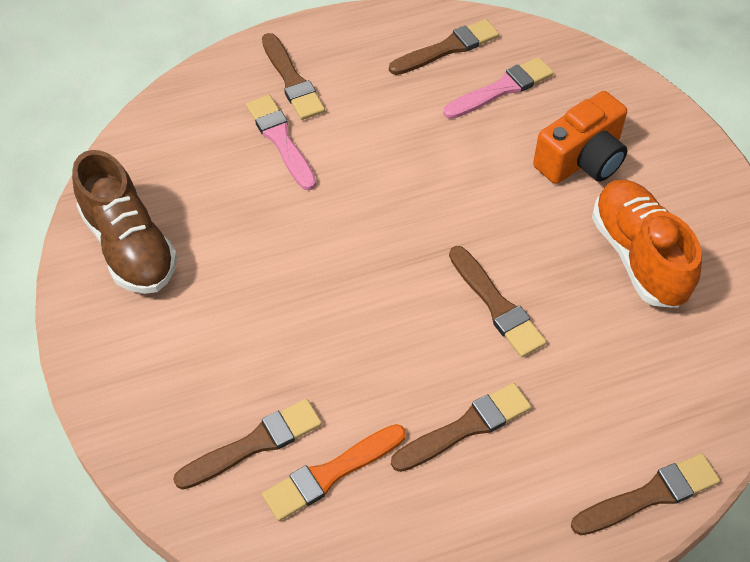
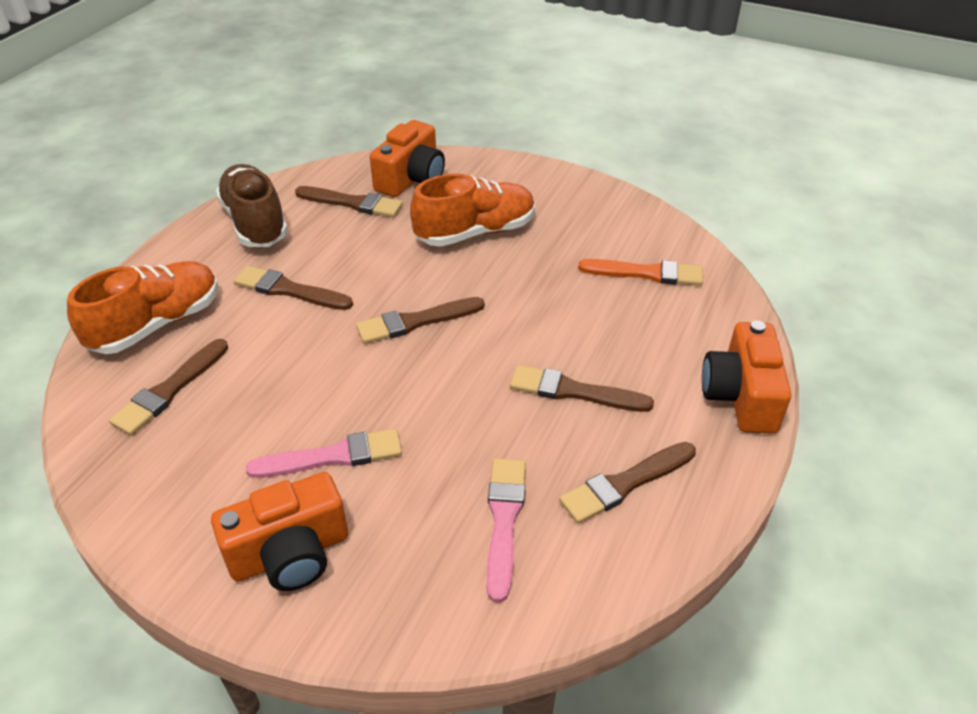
orange camera: [533,91,627,184] = 1 -> [211,472,348,591] [370,120,445,197] [702,320,791,434] = 3
orange shoe: [592,180,702,308] = 1 -> [67,261,219,354] [410,174,535,247] = 2

